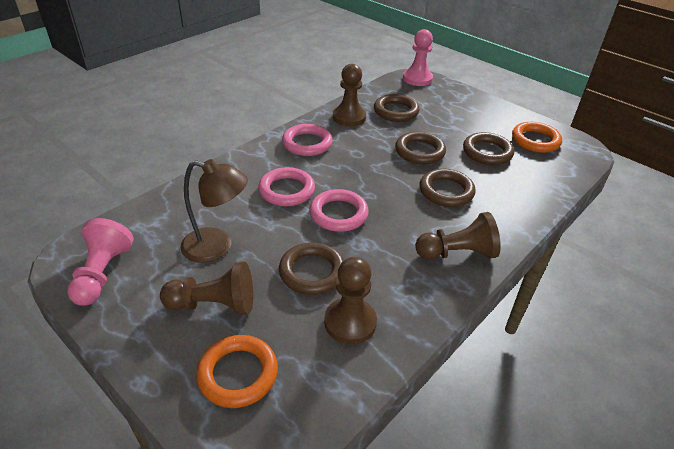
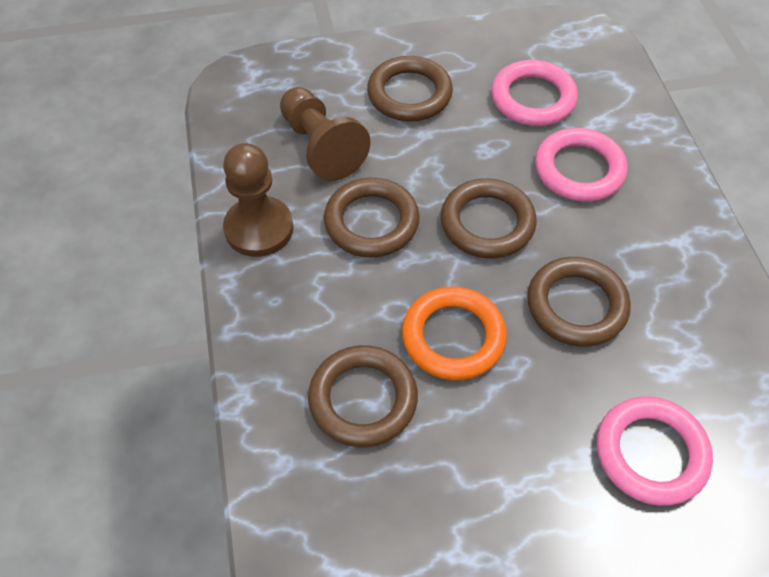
brown lamp: [181,159,248,263] = 1 -> none = 0
brown pawn: [160,262,253,315] [324,257,377,345] [333,64,366,127] [415,212,501,260] = 4 -> [223,143,294,257] [280,87,371,181] = 2
orange ring: [196,335,278,408] [512,122,562,153] = 2 -> [402,287,507,380] = 1
pink pawn: [67,218,134,306] [403,29,433,86] = 2 -> none = 0

